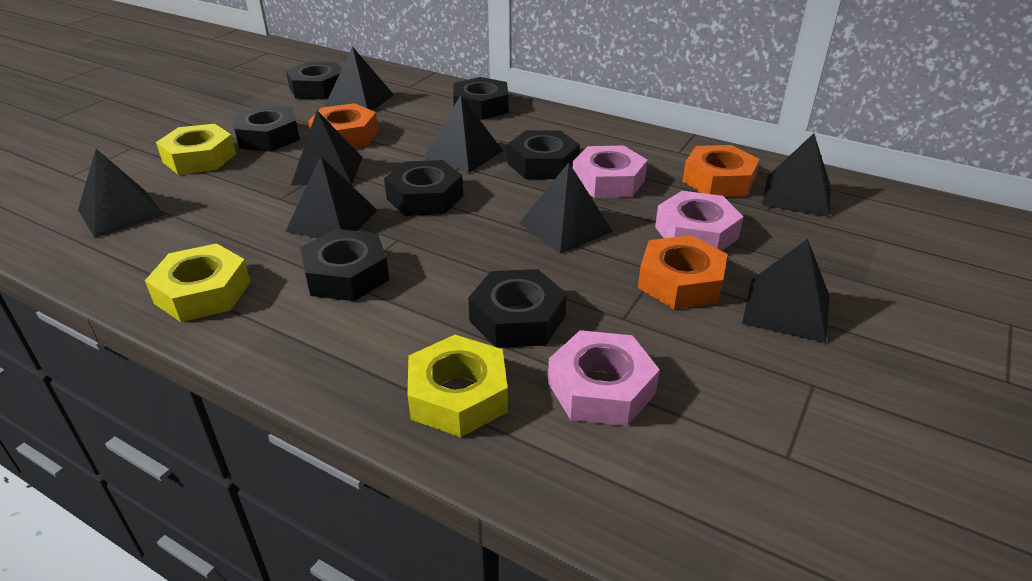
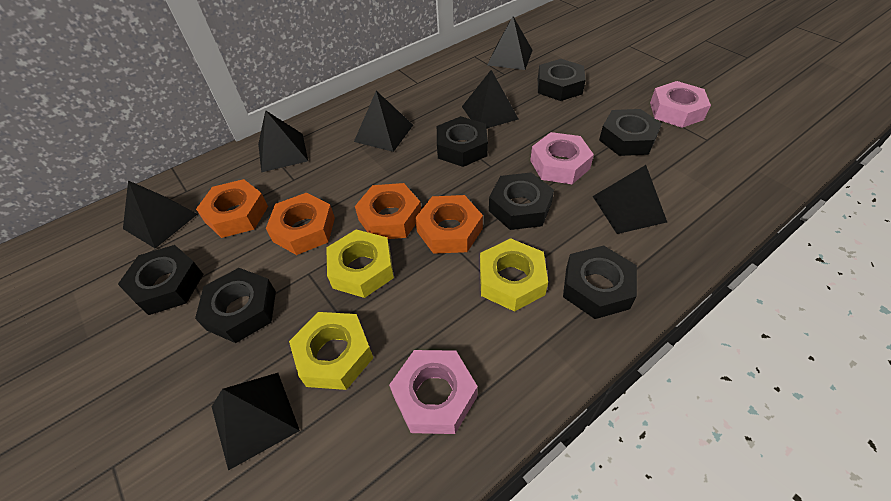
black pyramid: [78,149,164,238] [285,156,377,239] [291,111,362,185] [325,46,394,111] [423,95,503,173] [519,162,613,254] [742,239,829,343] [762,133,831,217] = 8 -> [123,181,197,249] [212,373,300,471] [258,110,308,172] [354,91,413,152] [462,70,518,129] [487,16,533,70] [593,165,667,234] = 7
orange nut: [308,103,378,148] [638,235,728,309] [682,145,760,197] = 3 -> [196,179,268,238] [266,193,335,255] [355,183,421,239] [415,195,483,254] = 4

